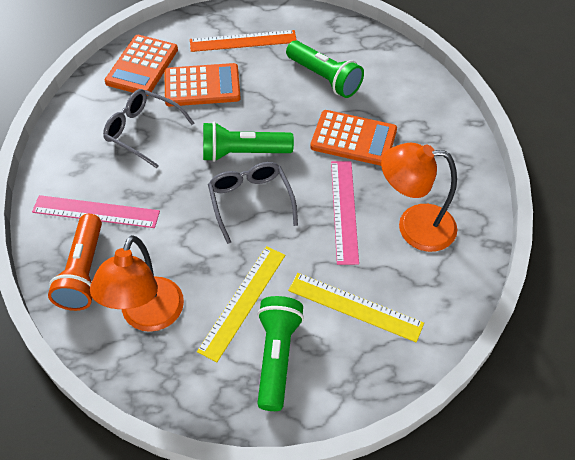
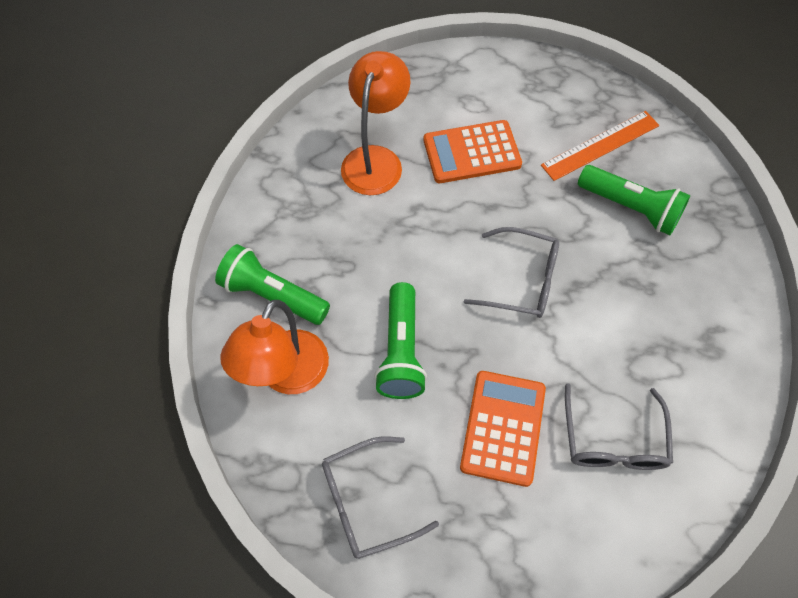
grey glasses: [103,89,194,168] [208,162,298,244] = 2 -> [322,436,439,559] [464,227,559,318] [565,383,673,470] = 3
orange calculator: [105,35,178,96] [165,63,241,106] [310,110,397,166] = 3 -> [423,120,522,183] [460,371,546,487] = 2
orange flashlight: [48,214,102,311] = 1 -> none = 0
pink ruler: [32,195,160,228] [331,161,359,265] = 2 -> none = 0
yellow ruler: [197,246,285,362] [288,273,424,342] = 2 -> none = 0

